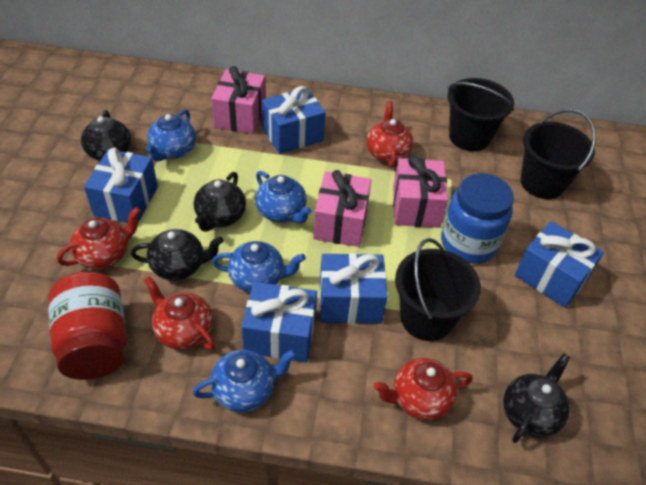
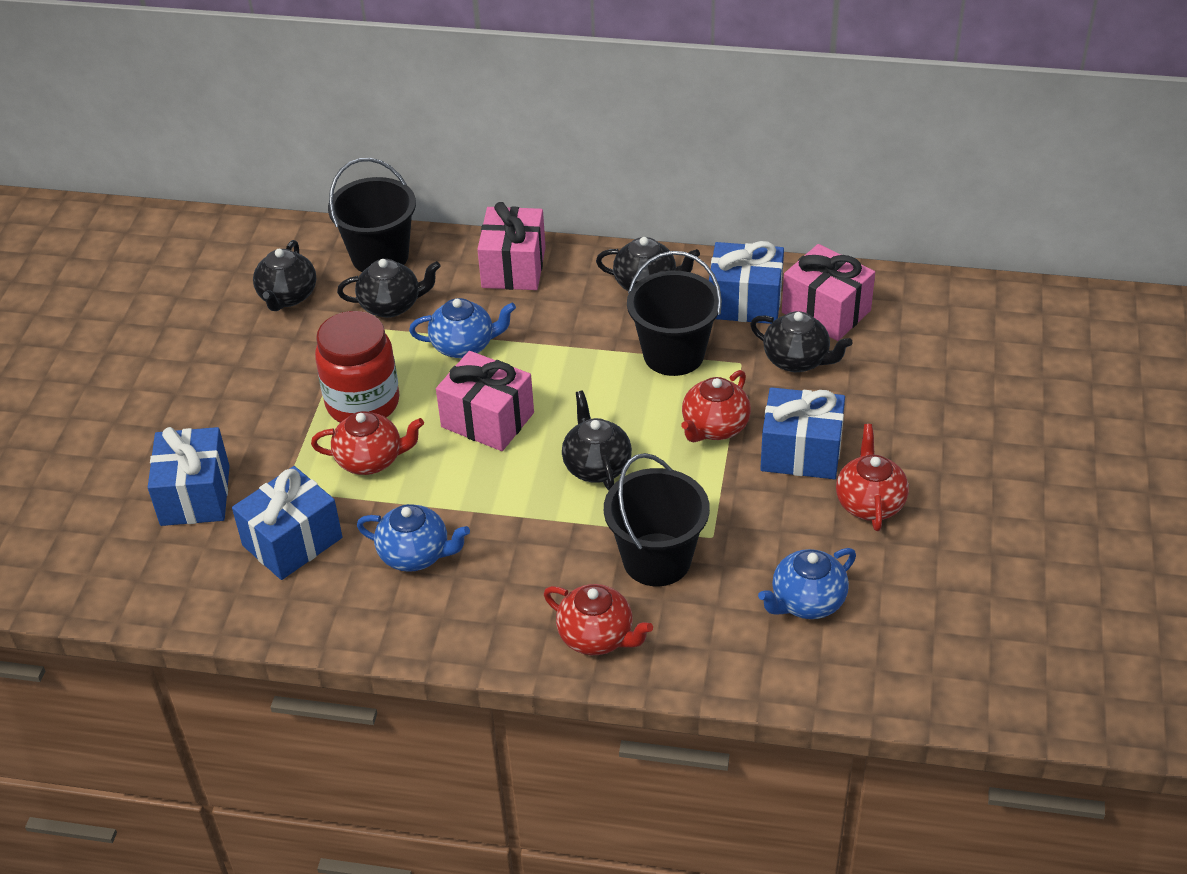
black teapot: [81,110,131,161] [131,229,223,281] [194,172,246,232] [503,353,570,443] = 4 -> [253,240,316,311] [337,259,441,318] [562,390,632,490] [596,237,700,291] [750,311,853,372] = 5
blue gift: [84,147,158,223] [242,282,317,362] [262,86,326,154] [319,253,388,324] [515,221,604,308] = 5 -> [148,427,230,526] [232,466,343,580] [709,241,784,324] [760,387,845,479] = 4
blue jar: [441,173,514,264] = 1 -> none = 0
blue teapot: [146,109,196,161] [193,350,297,412] [212,241,306,293] [255,171,312,223] = 4 -> [357,504,470,572] [409,298,516,358] [758,548,856,619] = 3

